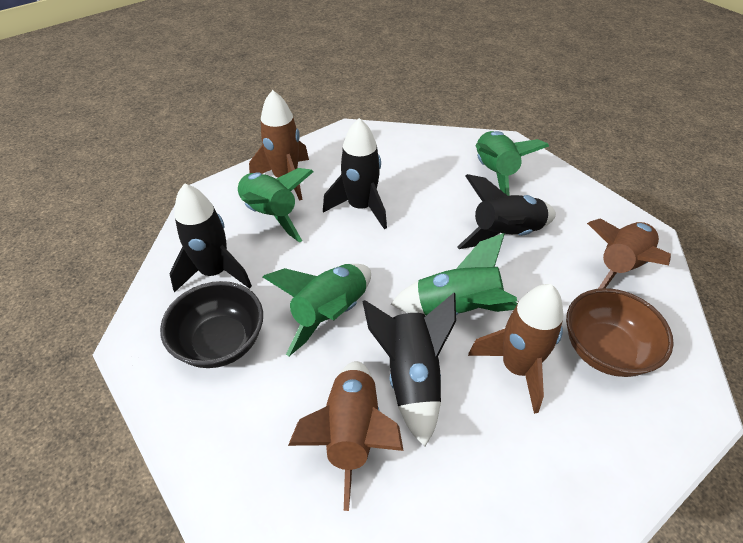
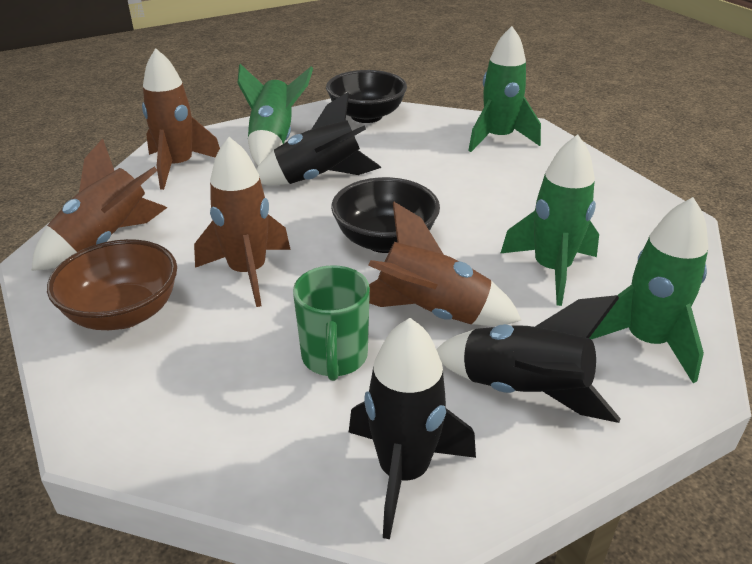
black bowl: [160,281,263,368] = 1 -> [326,70,407,123] [331,177,440,253] = 2
black rocket: [169,183,252,292] [323,118,387,229] [362,293,456,447] [457,174,556,249] = 4 -> [256,92,381,185] [349,318,476,540] [436,295,621,423] = 3
green mug: none = 0 -> [293,265,370,381] = 1

